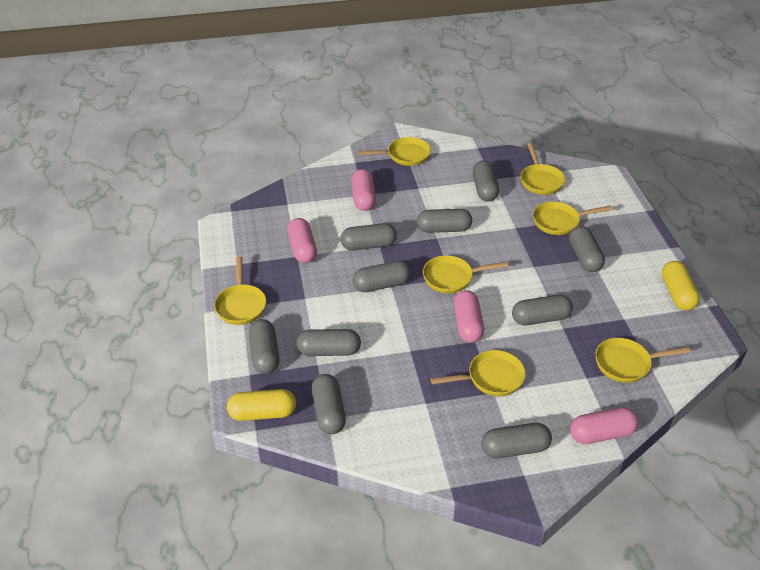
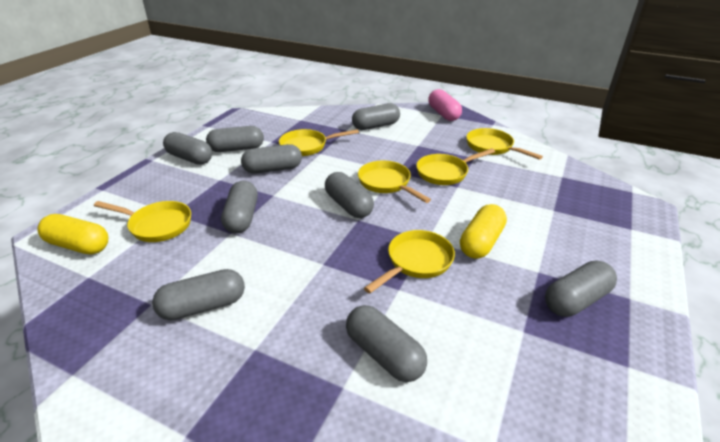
grey capsule: [249,319,279,374] [296,329,361,356] [312,374,346,434] [340,223,397,250] [353,261,411,292] [417,209,472,233] [473,160,499,202] [481,423,552,459] [512,295,573,325] [569,226,605,272] = 10 -> [152,269,245,320] [163,132,212,165] [206,126,264,152] [221,181,258,233] [241,144,302,174] [325,172,374,218] [346,305,427,382] [352,103,400,130] [545,260,617,317] = 9
pink capsule: [287,218,317,263] [352,169,376,211] [454,290,484,343] [570,407,638,444] = 4 -> [428,89,462,121] = 1
yellow pan: [214,256,266,325] [358,137,431,166] [423,255,508,293] [431,350,526,396] [521,143,565,195] [533,202,612,235] [595,338,690,383] = 7 -> [94,201,191,242] [279,129,359,156] [358,161,431,203] [364,230,455,293] [416,148,495,185] [466,128,543,160] = 6

